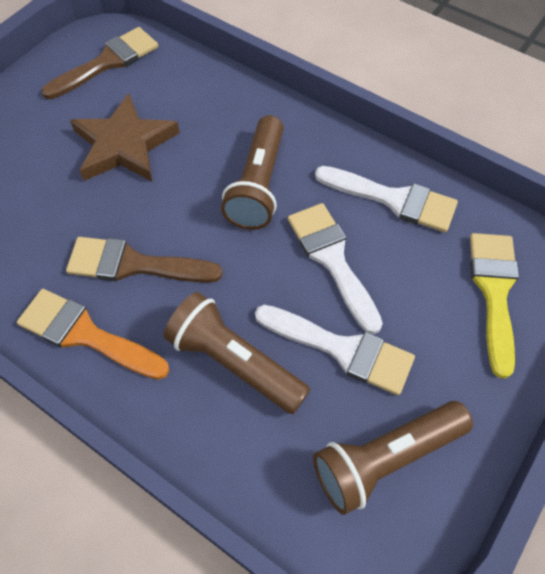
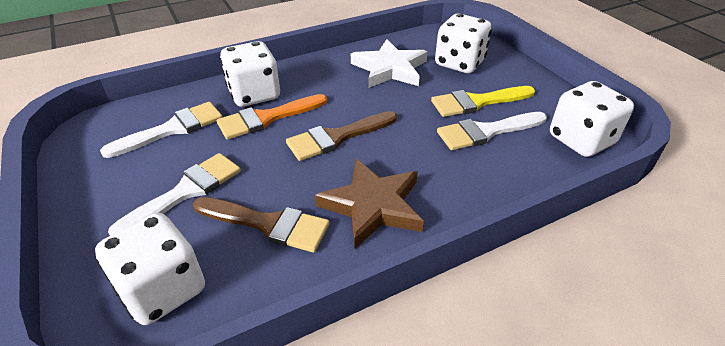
brown flashlight: [164,292,310,414] [221,115,284,230] [313,401,473,515] = 3 -> none = 0
white dice: none = 0 -> [95,213,205,325] [220,41,280,107] [435,14,492,73] [550,81,634,157] = 4
white star: none = 0 -> [351,39,428,88] = 1

